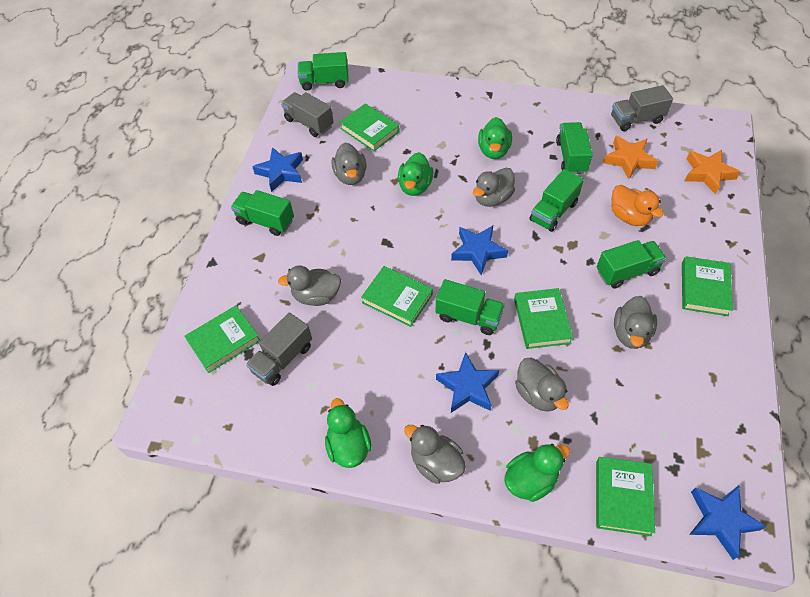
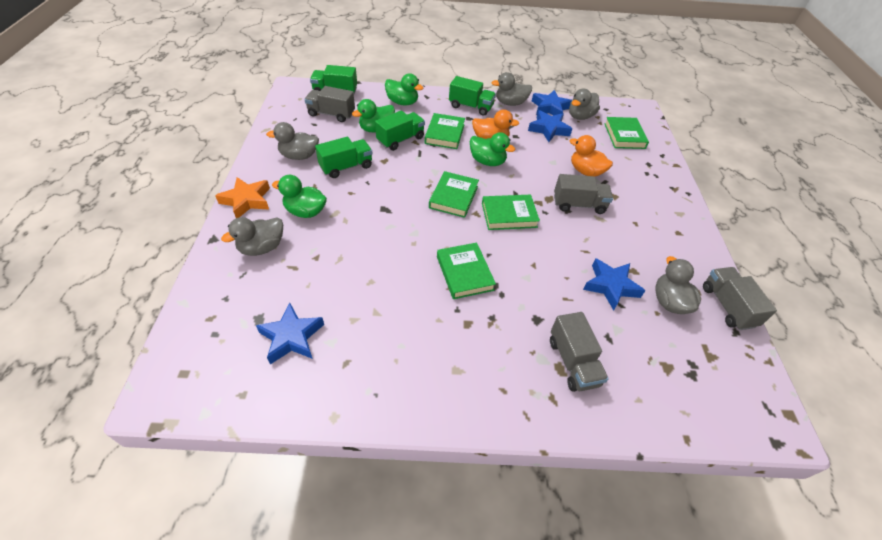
green book: [184,305,261,373] [340,103,400,151] [361,266,433,327] [514,288,573,349] [596,457,655,536] [682,256,733,316] = 6 -> [425,113,465,149] [429,171,479,218] [437,243,496,299] [482,195,540,230] [604,117,649,149] = 5
green truck: [231,190,294,236] [298,52,349,91] [436,279,505,335] [530,169,584,232] [556,122,593,174] [597,240,666,289] = 6 -> [310,65,357,94] [315,137,372,178] [375,110,425,151] [449,76,496,116] = 4
grey duck: [278,265,341,306] [331,143,367,185] [404,425,466,484] [473,168,515,207] [515,357,569,412] [614,296,657,349] = 6 -> [221,217,283,256] [266,122,319,160] [492,72,532,106] [569,89,600,120] [655,256,701,314] = 5
grey truck: [246,312,312,386] [281,92,334,137] [611,85,673,131] = 3 -> [304,86,355,122] [550,312,608,392] [554,174,613,214] [703,267,777,330] = 4
orange duck: [611,185,664,226] = 1 -> [472,109,519,139] [570,135,613,177] = 2
orange star: [603,136,658,179] [685,150,741,195] = 2 -> [215,177,270,218] = 1

